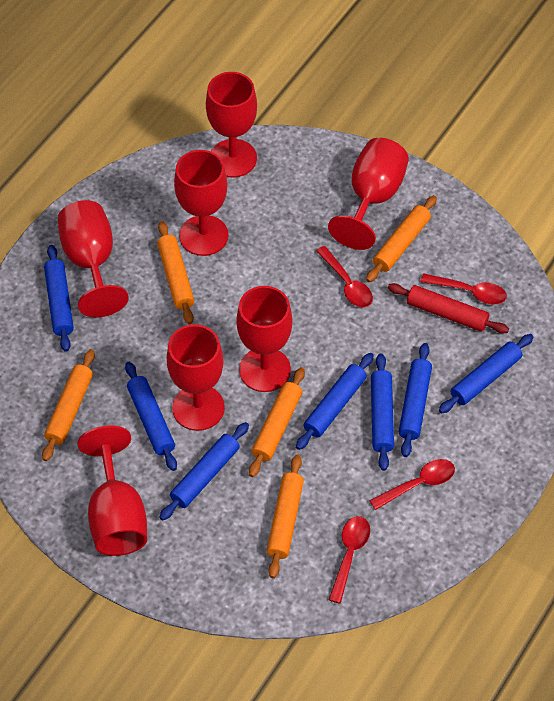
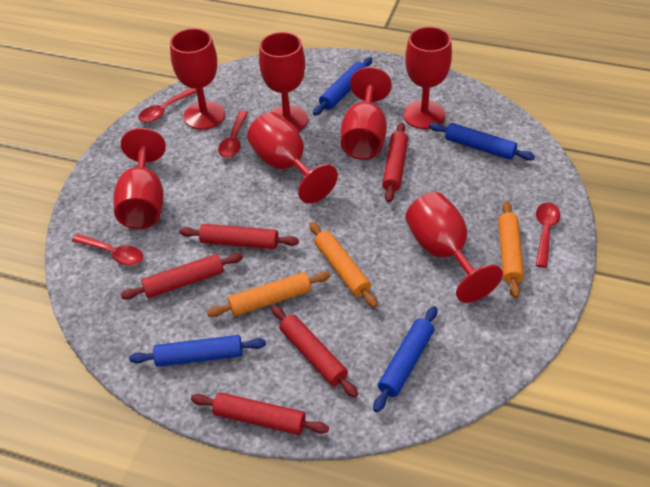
blue rolling pin: [44,245,74,352] [125,362,177,471] [160,422,249,520] [296,353,374,450] [371,353,394,471] [399,343,432,457] [439,334,533,414] = 7 -> [129,335,266,367] [313,57,372,116] [373,306,437,412] [429,123,535,161] = 4
orange rolling pin: [42,349,95,461] [157,221,195,324] [249,367,305,477] [266,455,304,578] [366,195,437,282] = 5 -> [207,271,330,317] [309,222,377,308] [498,201,524,298] = 3
red rolling pin: [388,283,509,333] = 1 -> [121,253,243,300] [179,224,299,249] [191,392,329,435] [271,305,358,398] [382,122,408,202] = 5

